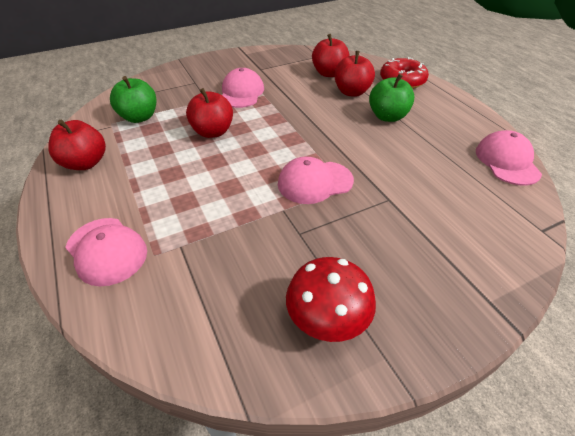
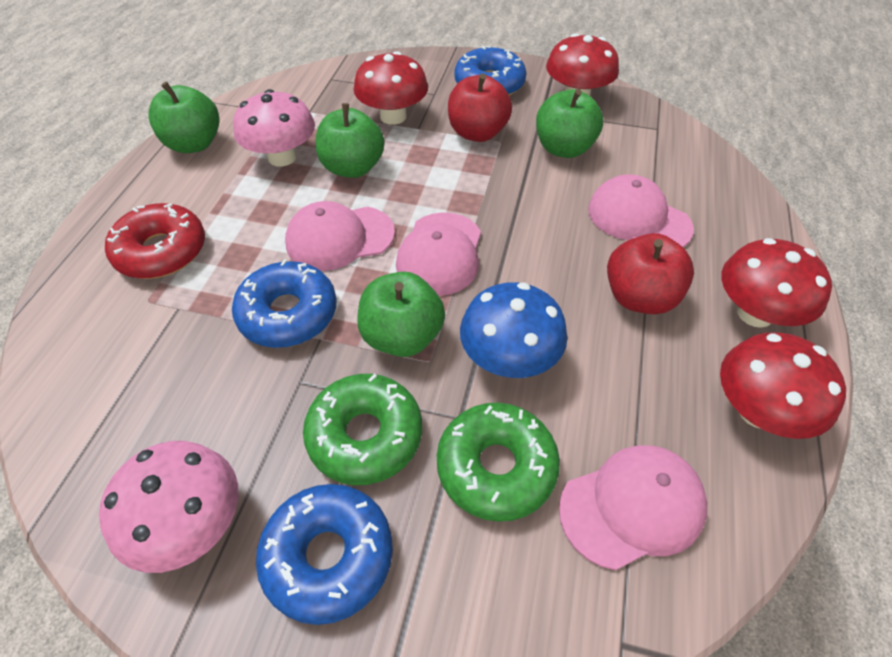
blue donut: none = 0 -> [232,259,337,348] [256,484,393,625] [454,46,527,96] = 3
blue mushroom: none = 0 -> [460,282,567,378] = 1
green apple: [110,76,156,123] [369,74,415,122] = 2 -> [148,82,220,153] [316,103,384,178] [357,271,445,357] [536,89,603,158] = 4
green donut: none = 0 -> [303,374,422,485] [437,403,560,522] = 2
pink mushroom: none = 0 -> [99,441,239,573] [233,89,315,167] = 2
red apple: [48,119,106,170] [186,88,233,138] [312,34,350,77] [334,51,375,97] = 4 -> [448,73,512,142] [607,233,694,314] = 2
red mushroom: [286,257,376,342] = 1 -> [353,51,428,125] [546,33,619,96] [720,332,846,439] [721,238,832,328] = 4

